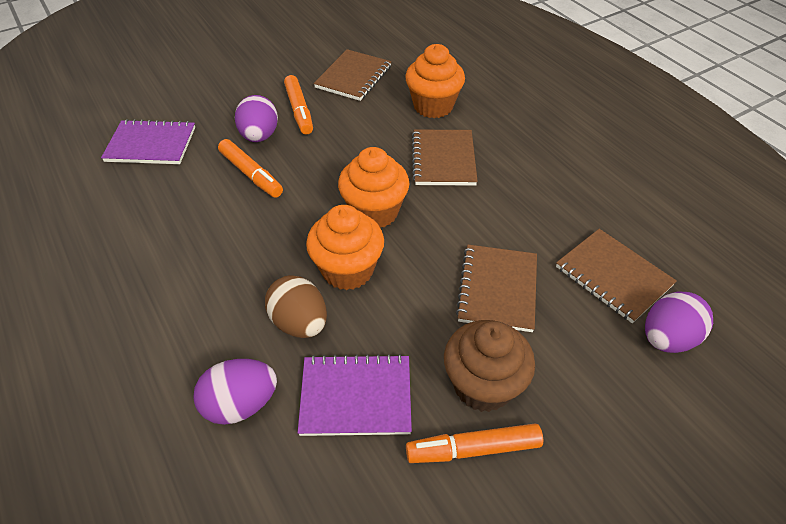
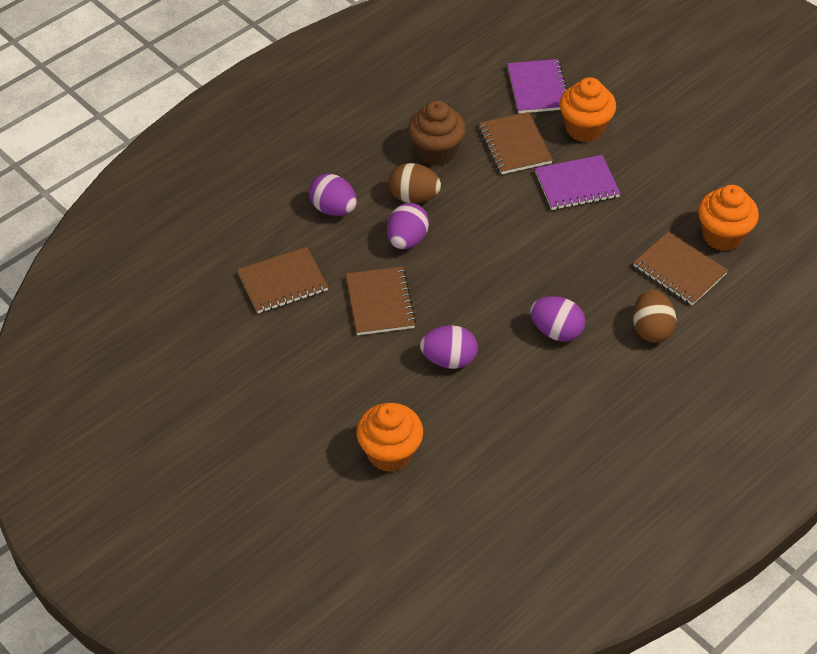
brown egg: [265,275,327,338] = 1 -> [388,163,441,203] [633,290,677,343] = 2
orange marker: [218,139,283,198] [284,75,313,134] [406,423,543,463] = 3 -> none = 0
purple egg: [193,359,277,425] [235,95,278,142] [645,291,713,353] = 3 -> [309,174,357,216] [387,203,429,249] [420,325,478,369] [530,296,585,342] = 4

